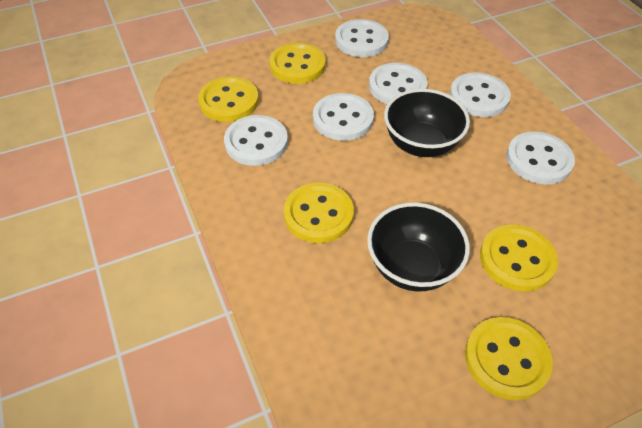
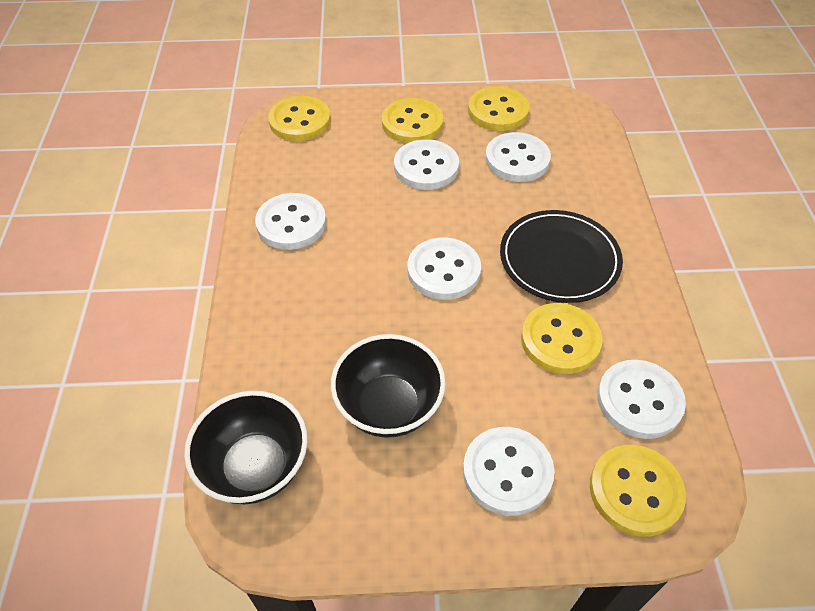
black plate: none = 0 -> [500,210,623,303] = 1

